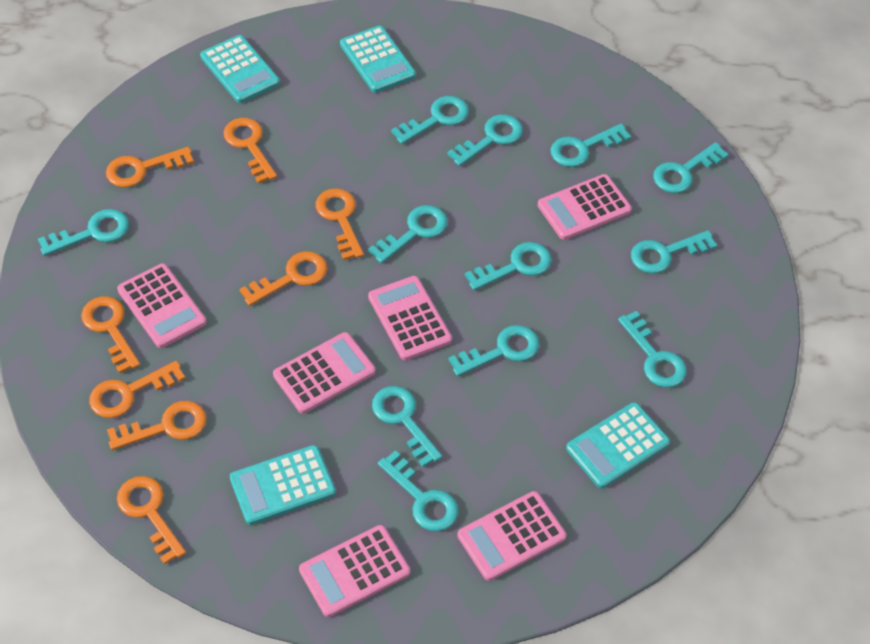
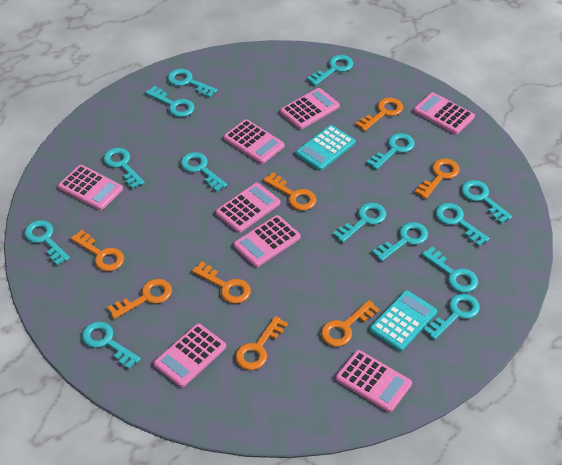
pink calculator: [117,263,206,348] [273,332,375,414] [299,525,410,617] [368,276,452,360] [457,491,566,581] [538,174,632,240] = 6 -> [58,165,123,210] [154,324,226,387] [216,183,280,233] [224,119,285,164] [233,215,301,267] [280,88,340,129] [336,350,412,412] [414,92,475,134] = 8
turquoise calculator: [200,35,280,103] [230,445,336,525] [340,26,416,93] [566,402,670,488] = 4 -> [296,125,356,171] [370,291,437,351] = 2
turquoise key: [38,209,129,256] [368,205,448,263] [372,386,442,467] [378,450,459,532] [391,96,469,144] [447,114,523,166] [448,325,539,376] [465,242,552,290] [550,123,631,167] [618,311,687,388] [631,230,717,274] [653,142,729,193] = 12 -> [24,220,70,265] [82,321,141,369] [103,148,145,189] [146,86,194,117] [168,69,218,98] [181,152,227,192] [307,55,353,86] [333,203,386,243] [367,133,415,170] [372,222,428,261] [422,246,478,293] [423,293,480,340] [435,203,490,246] [461,180,512,223] = 14

